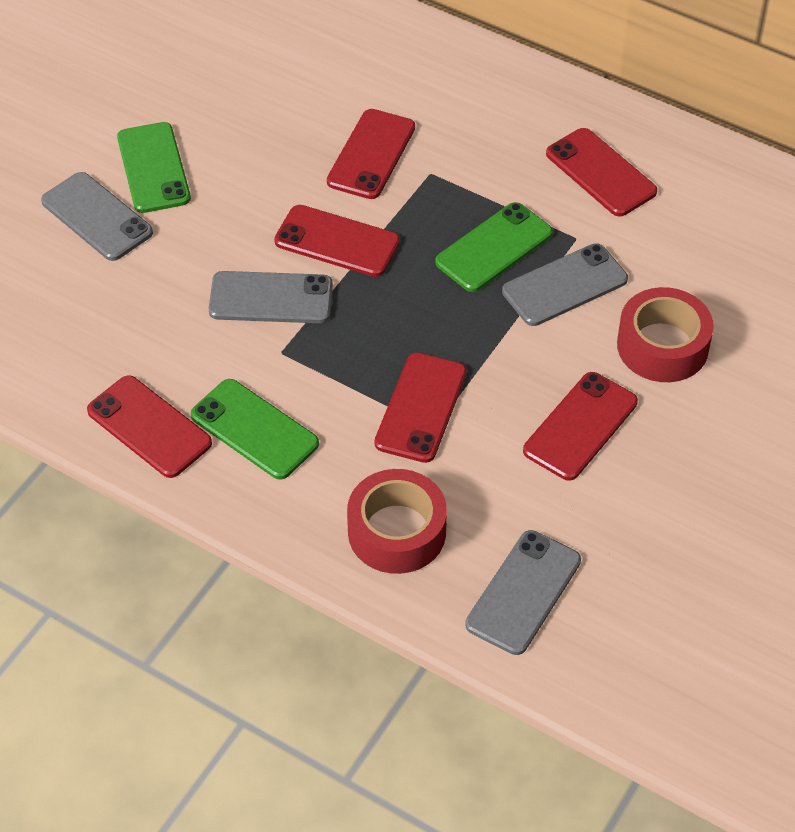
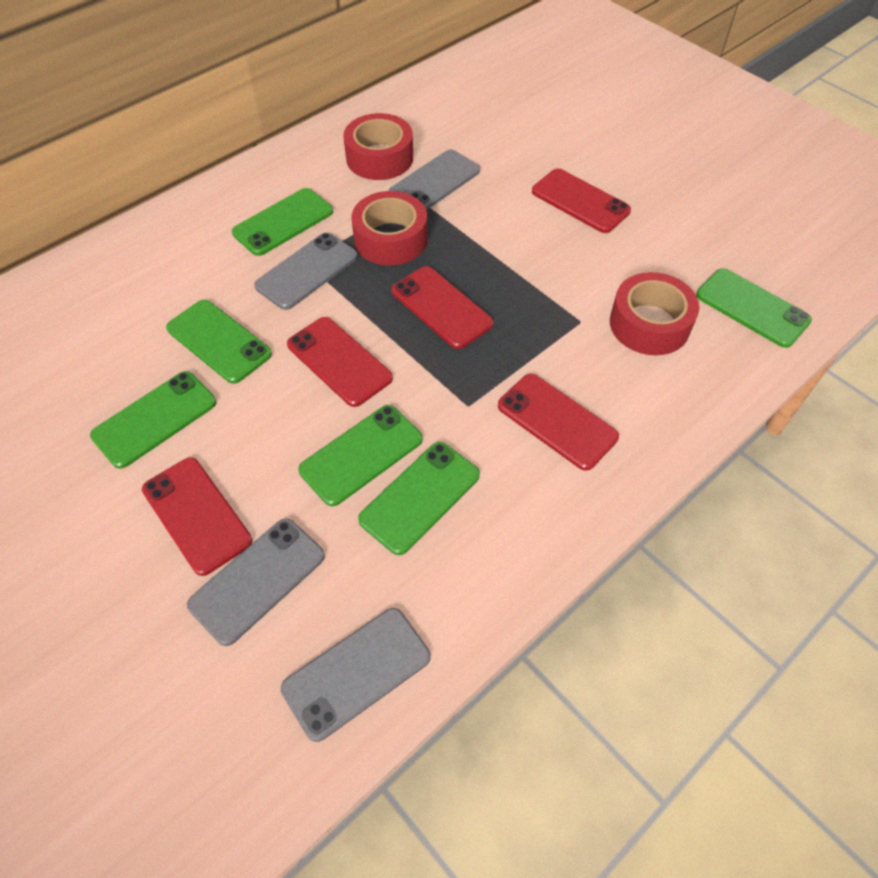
green phone: [117,122,191,213] [191,379,319,480] [435,202,553,292] = 3 -> [90,371,216,469] [166,299,272,384] [232,188,333,256] [298,405,423,506] [358,442,480,555] [696,268,812,348] = 6
red phone: [87,375,212,478] [274,205,400,277] [327,109,415,199] [374,352,467,463] [523,372,638,481] [546,128,657,217] = 6 -> [142,457,252,576] [287,317,393,407] [392,266,493,349] [498,374,619,471] [532,168,631,233] = 5
red tape: [347,469,447,574] [617,287,714,382] = 2 -> [343,113,413,180] [351,191,427,266] [610,272,699,355] = 3

